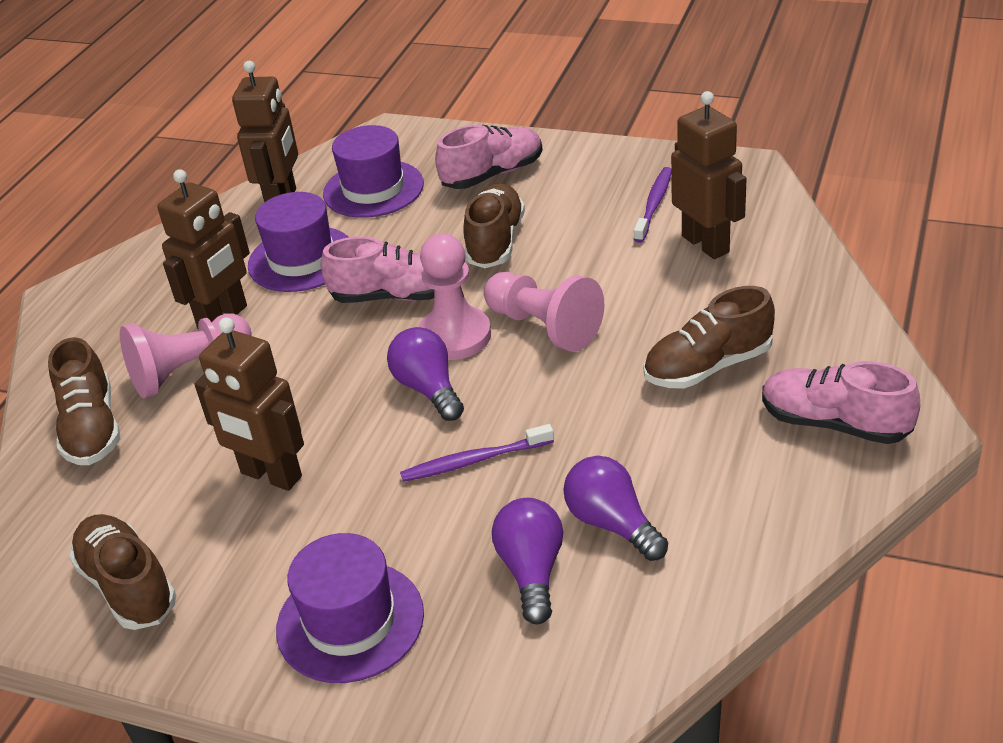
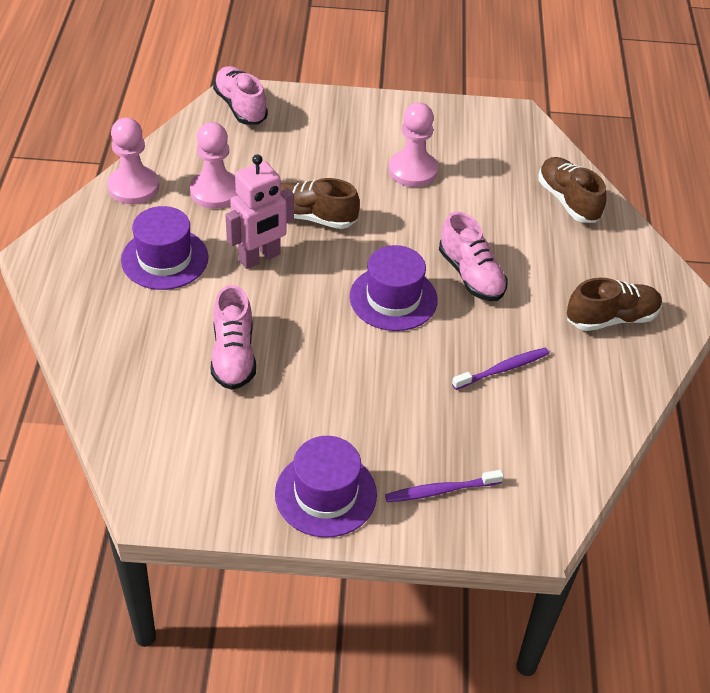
brown robot: [157,169,250,330] [195,317,304,491] [232,61,298,203] [671,91,747,259] = 4 -> none = 0
brown shoe: [48,337,120,465] [69,514,177,630] [463,183,525,268] [644,286,775,388] = 4 -> [281,178,360,229] [538,157,607,223] [567,278,662,331] = 3
pink robot: none = 0 -> [226,154,294,269] = 1
purple light bulb: [387,327,464,421] [492,498,563,624] [564,456,668,561] = 3 -> none = 0

